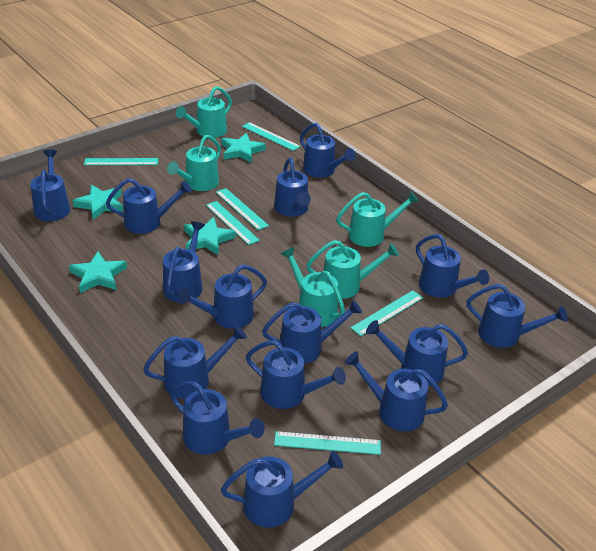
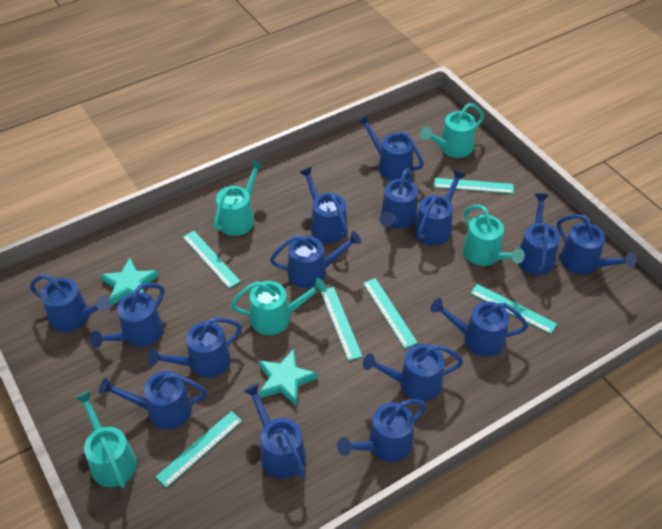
turquoise star: [69,251,127,293] [72,185,123,220] [184,217,236,255] [221,133,266,163] = 4 -> [101,258,159,305] [258,349,318,406] = 2

